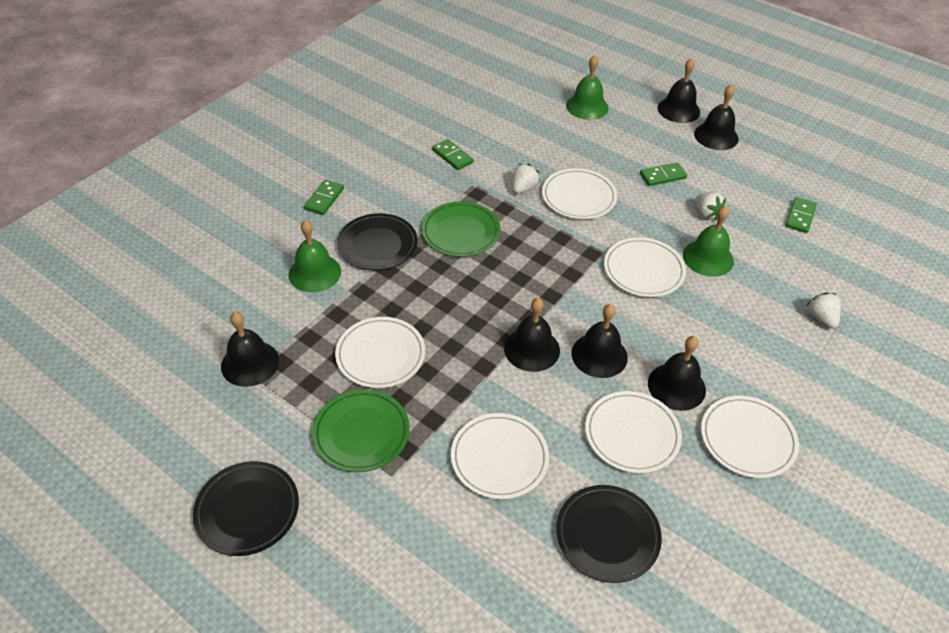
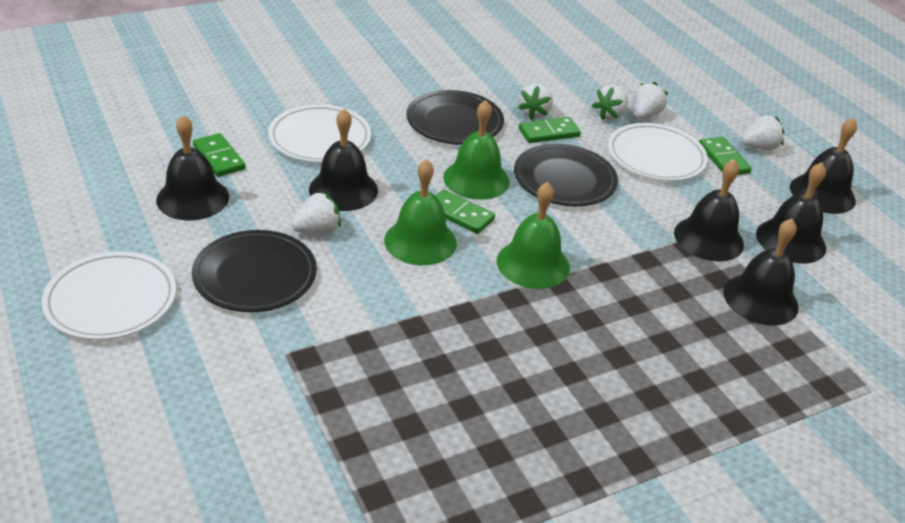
green plate: [312,390,410,472] [422,201,500,257] = 2 -> none = 0
white plate: [335,317,425,388] [451,413,549,499] [542,168,617,219] [585,391,682,473] [604,237,686,297] [701,396,799,478] = 6 -> [42,251,176,340] [268,104,371,163] [608,123,708,181] = 3
white strawberry: [513,164,540,194] [695,192,726,220] [807,292,841,328] = 3 -> [291,191,341,234] [518,84,553,119] [592,85,628,120] [633,82,668,119] [741,115,784,150] = 5

